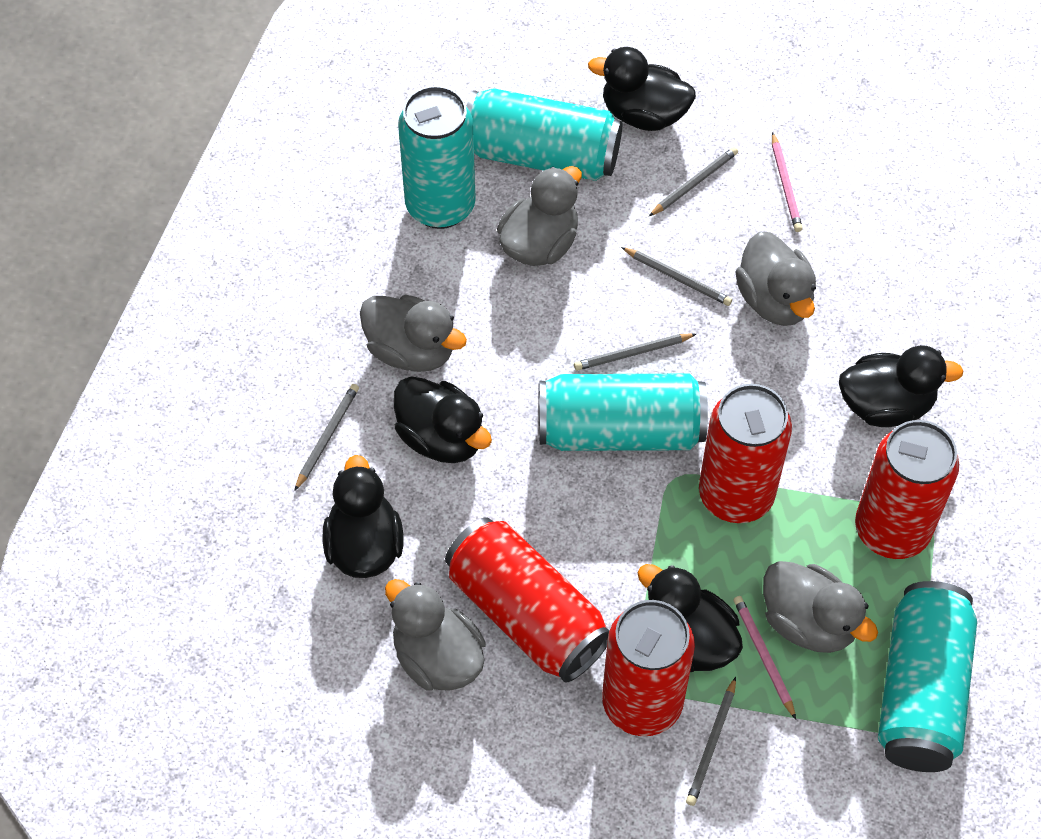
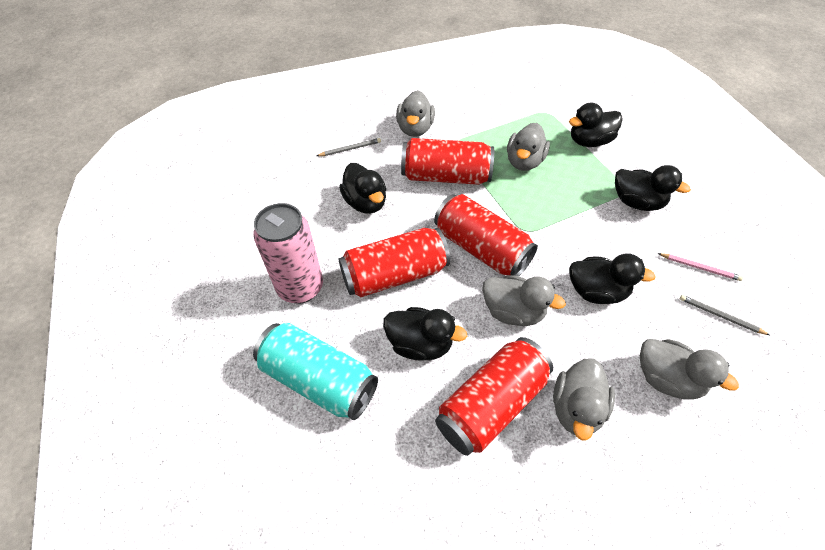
grey pencil: [294,384,359,491] [574,333,696,371] [621,247,732,306] [649,147,738,216] [686,677,736,806] = 5 -> [317,138,381,156] [680,295,770,335] = 2
pink can: none = 0 -> [253,203,323,304] = 1
pink pencil: [733,596,796,719] [772,132,803,232] = 2 -> [658,253,743,281] = 1
turquoise can: [398,86,476,229] [467,88,622,181] [539,374,708,451] [878,581,977,772] = 4 -> [253,323,378,420] = 1

